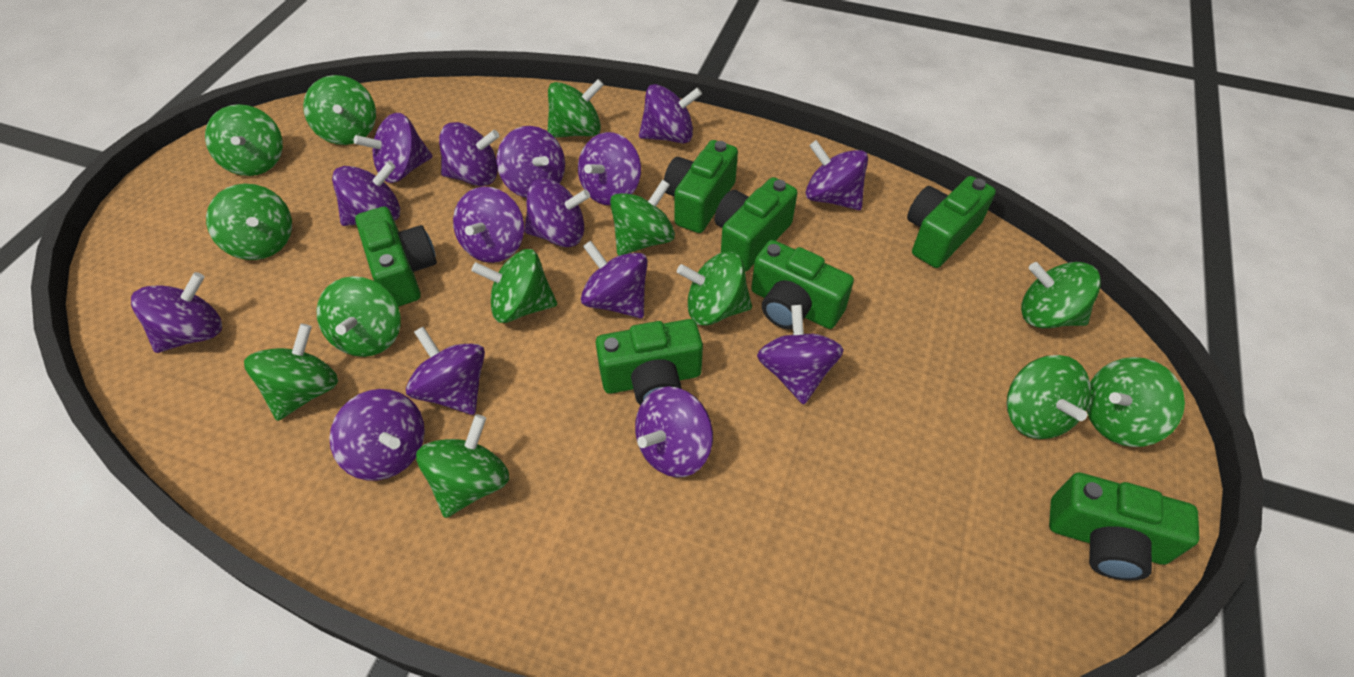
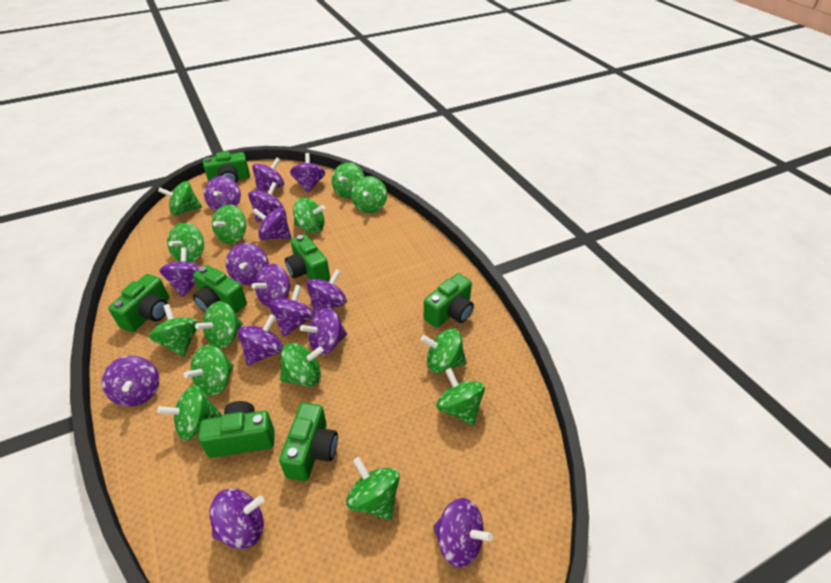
green spinning top: [205,104,283,176] [206,184,292,260] [244,324,338,421] [303,75,376,145] [316,276,401,357] [416,414,509,518] [471,249,557,323] [547,79,604,138] [610,179,675,256] [677,252,752,326] [1007,355,1091,439] [1021,262,1101,328] [1087,357,1185,447] = 13 -> [149,304,199,357] [157,385,222,441] [158,181,202,215] [167,223,204,262] [183,345,234,396] [195,301,243,348] [212,205,246,244] [280,343,324,387] [293,198,325,233] [332,162,364,198] [346,457,400,520] [351,176,387,213] [421,329,467,373] [436,368,485,426] = 14

